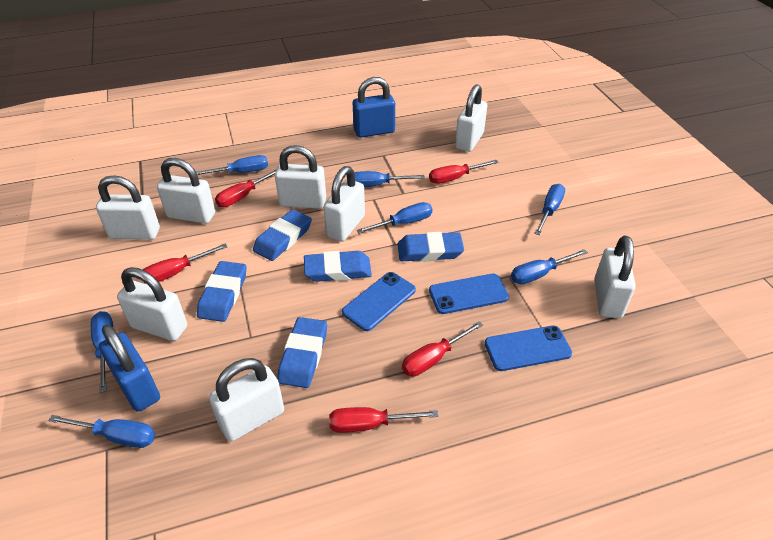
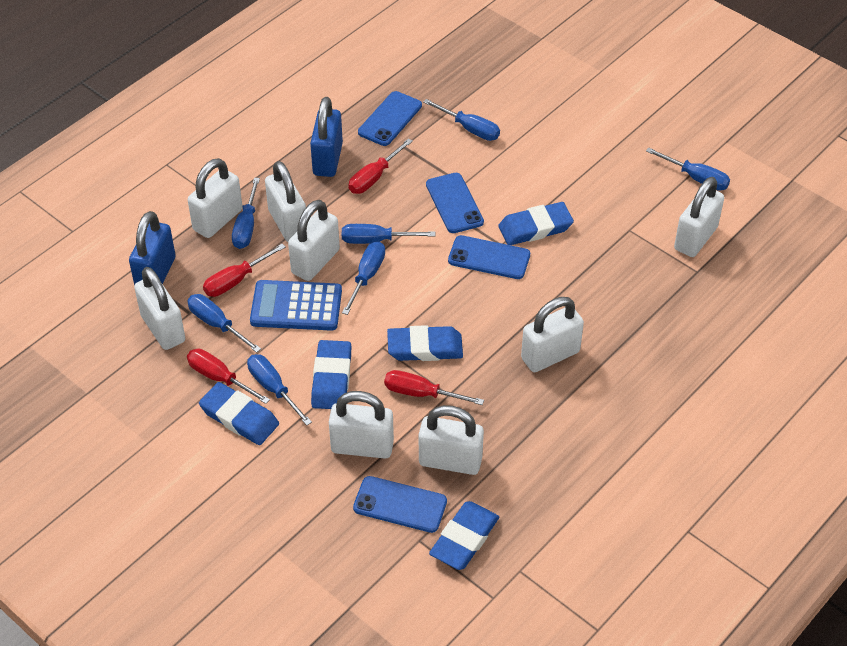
blue calculator: none = 0 -> [250,280,342,331] = 1
blue phone: [342,272,416,331] [429,274,509,314] [485,326,572,371] = 3 -> [353,476,447,533] [358,91,422,146] [426,173,484,233] [448,235,530,279] = 4
red screwdriver: [143,244,227,284] [215,170,276,207] [329,407,439,433] [402,321,483,376] [429,160,499,184] = 5 -> [187,349,270,404] [203,244,286,297] [349,138,413,194] [384,370,484,405] = 4

